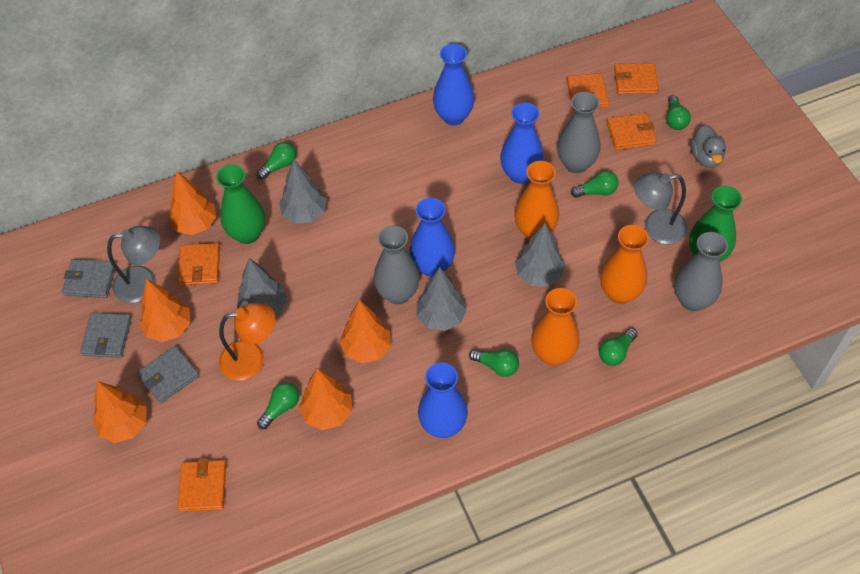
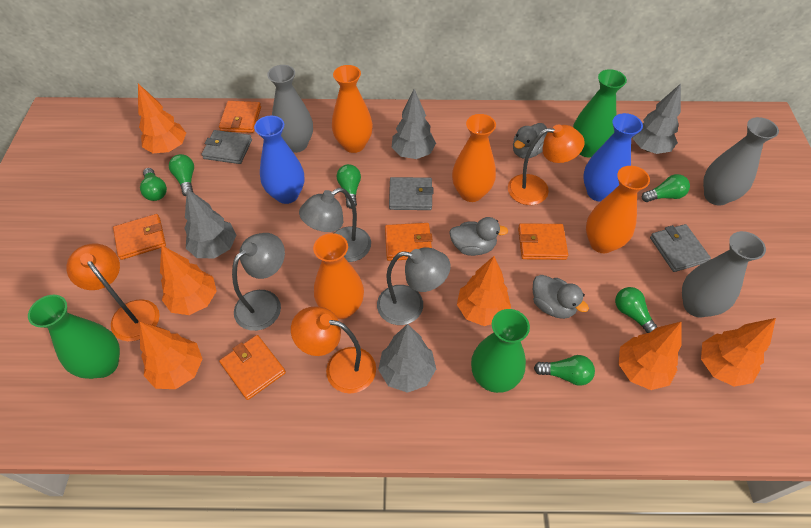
blue vase: [410,198,455,277] [418,363,468,438] [433,44,475,125] [500,103,544,184] = 4 -> [254,116,304,204] [583,113,643,202] = 2
green vase: [216,164,266,244] [689,186,742,262] = 2 -> [28,295,120,379] [471,309,530,393] [573,69,627,157] = 3
grey duck: [690,125,726,168] = 1 -> [449,217,508,256] [513,123,547,159] [533,275,589,319] = 3
grey lamp: [107,226,161,303] [634,172,688,244] = 2 -> [232,233,285,331] [299,188,371,262] [377,247,451,325] = 3
orange lamp: [219,303,275,381] = 1 -> [66,243,160,341] [291,307,376,394] [508,124,585,205] = 3
orange tree: [93,382,147,443] [140,279,190,342] [168,170,216,235] [299,368,352,430] [339,300,391,363] = 5 -> [138,84,186,153] [140,322,202,389] [160,245,217,315] [457,256,511,326] [618,322,681,390] [701,318,776,387] = 6
orange vase: [514,161,559,240] [531,288,579,366] [600,225,649,304] = 3 -> [313,233,364,319] [332,65,373,153] [452,114,496,202] [586,166,650,253] = 4

